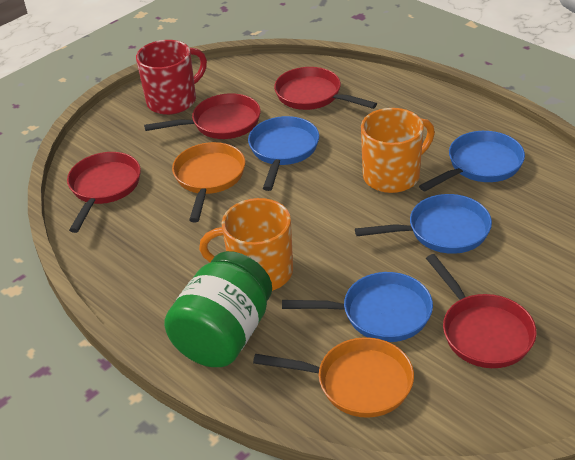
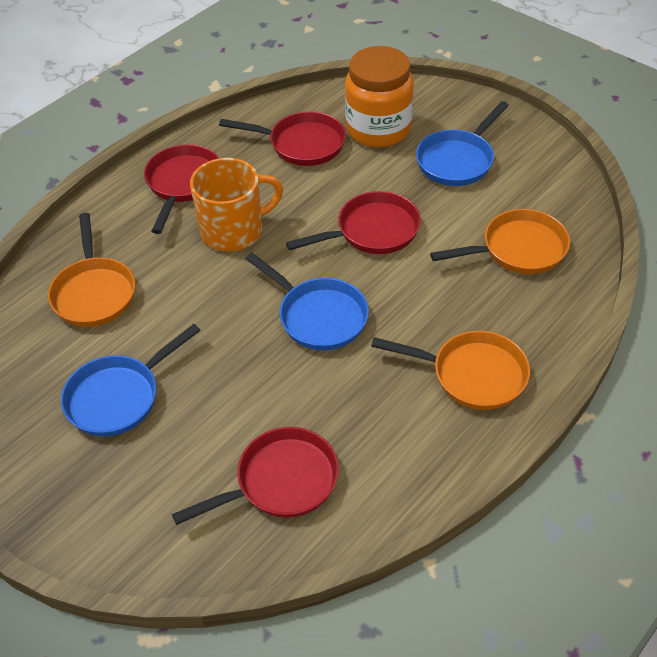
blue pan: [248,116,319,191] [282,272,433,342] [355,194,492,254] [419,131,525,191] = 4 -> [61,324,201,436] [245,253,369,350] [416,101,509,186] = 3
green jar: [164,251,272,367] = 1 -> none = 0
orange jar: none = 0 -> [345,46,414,147] = 1
orange mug: [199,198,293,291] [361,108,435,193] = 2 -> [190,158,283,252] = 1
orange pan: [172,142,245,222] [253,337,414,418] = 2 -> [48,213,135,327] [371,331,530,410] [430,209,570,274] = 3
red mug: [136,40,207,115] = 1 -> none = 0

